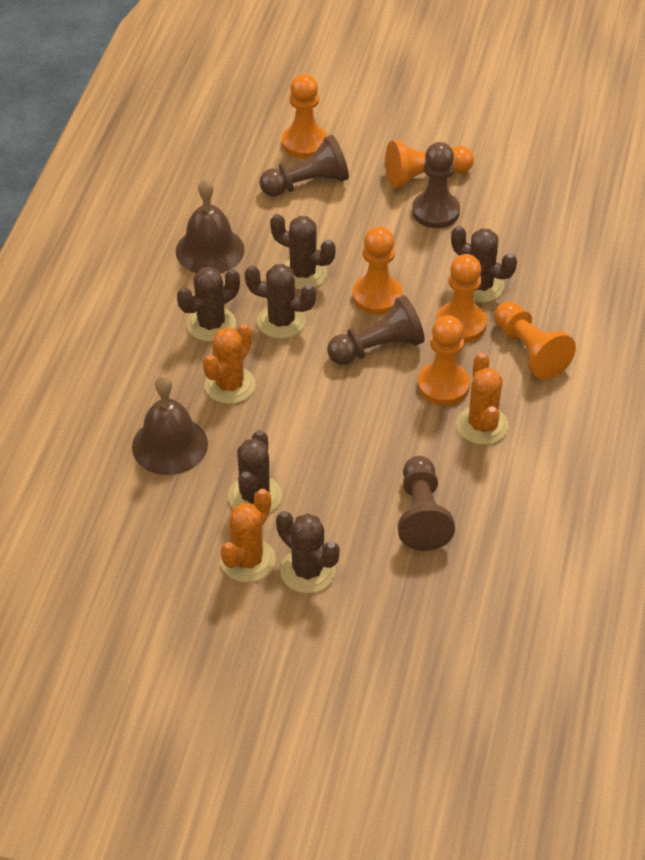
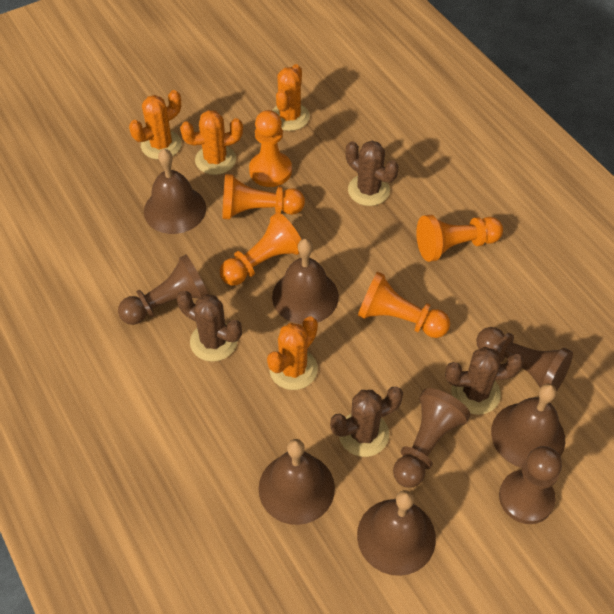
brown bell: [132,375,208,475] [176,179,245,273] = 2 -> [144,149,206,234] [259,439,335,525] [272,239,339,324] [357,490,436,576] [491,384,565,468] = 5
brown cactus: [177,267,240,342] [228,430,282,513] [245,264,316,339] [270,214,336,290] [276,511,340,593] [451,225,517,303] = 6 -> [177,291,242,362] [330,387,403,457] [346,141,399,206] [445,347,524,415] = 4
orange cactus: [203,324,256,404] [220,489,276,583] [457,353,508,445] = 3 -> [129,90,182,160] [180,110,243,175] [267,317,318,390] [272,64,310,131] = 4
orange pawn: [282,74,327,159] [352,226,402,315] [385,140,474,188] [417,315,470,405] [436,254,487,343] [494,301,576,380] = 6 -> [220,212,301,286] [222,174,305,219] [249,110,292,187] [358,271,450,338] [416,215,503,262] = 5

